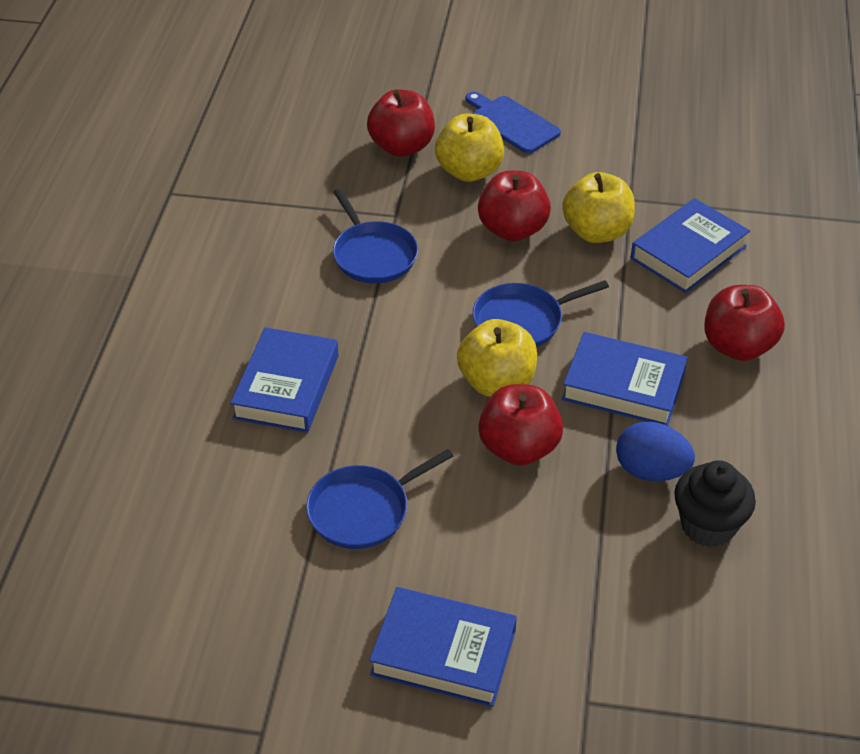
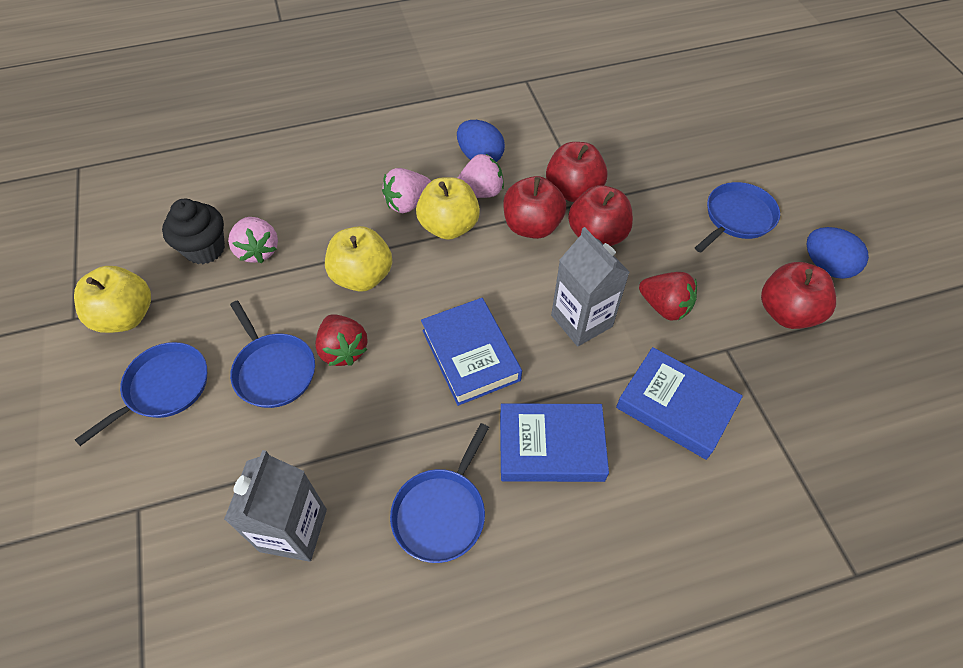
blue book: [230,327,339,433] [369,587,517,707] [562,332,688,426] [631,198,750,293] = 4 -> [421,298,522,406] [500,403,609,482] [616,347,743,460] = 3
blue cutting board: [465,92,561,153] = 1 -> none = 0
blue egg: [616,422,695,481] = 1 -> [457,120,505,162] [807,227,869,279] = 2
blue pan: [306,449,453,549] [333,189,418,284] [473,280,609,347] = 3 -> [75,342,207,446] [230,301,315,408] [390,423,489,563] [695,182,780,253] = 4
grey carton: none = 0 -> [224,450,327,562] [551,227,630,347] = 2
pink strawberry: none = 0 -> [228,217,278,263] [382,168,431,213] [458,154,504,198] = 3
red strawberry: none = 0 -> [315,315,368,366] [639,272,697,321] = 2

